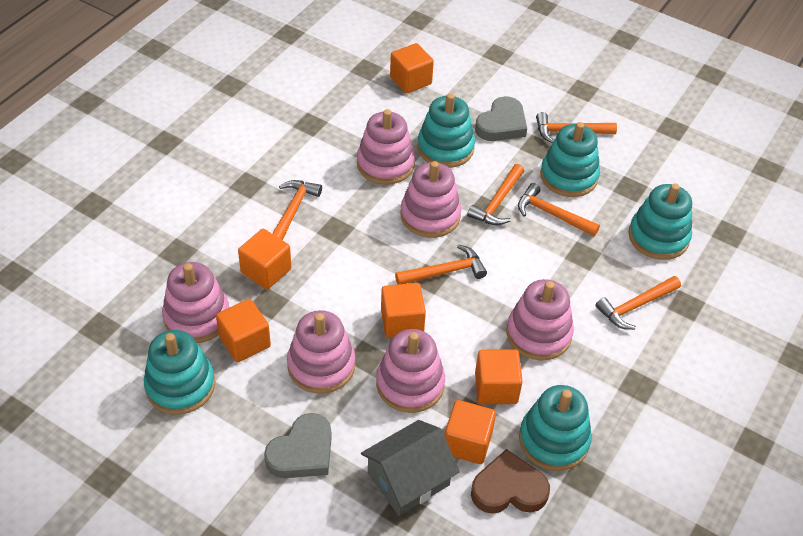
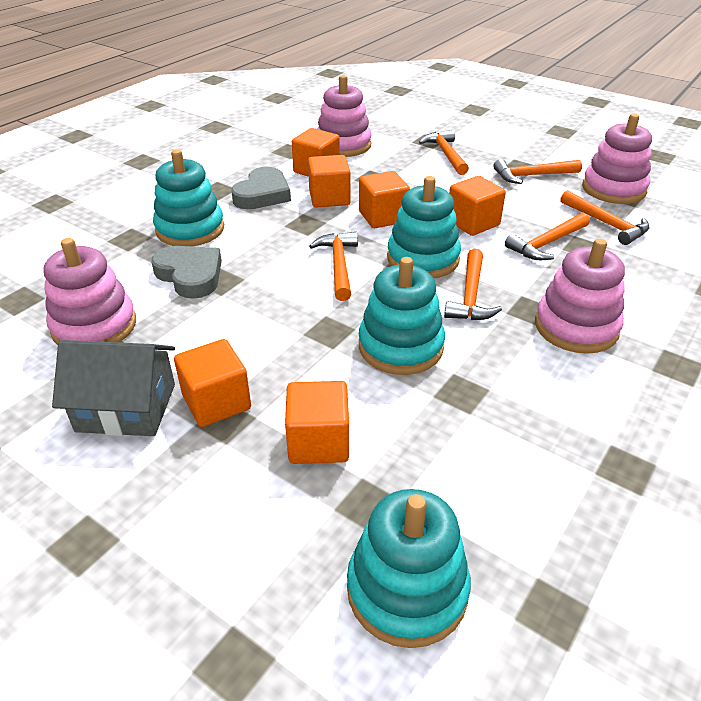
brown heart: [471,449,550,514] = 1 -> none = 0
pink stacking toy: [162,262,229,343] [287,310,355,394] [357,109,415,185] [376,329,445,413] [400,161,461,238] [506,279,574,361] = 6 -> [44,238,136,345] [317,75,372,157] [535,238,625,354] [582,114,652,204] = 4
turquoise stacking toy: [144,330,215,415] [417,93,475,168] [519,385,592,471] [540,122,600,197] [629,183,692,260] = 5 -> [153,149,224,246] [347,489,471,648] [359,257,445,375] [387,176,461,278] = 4

